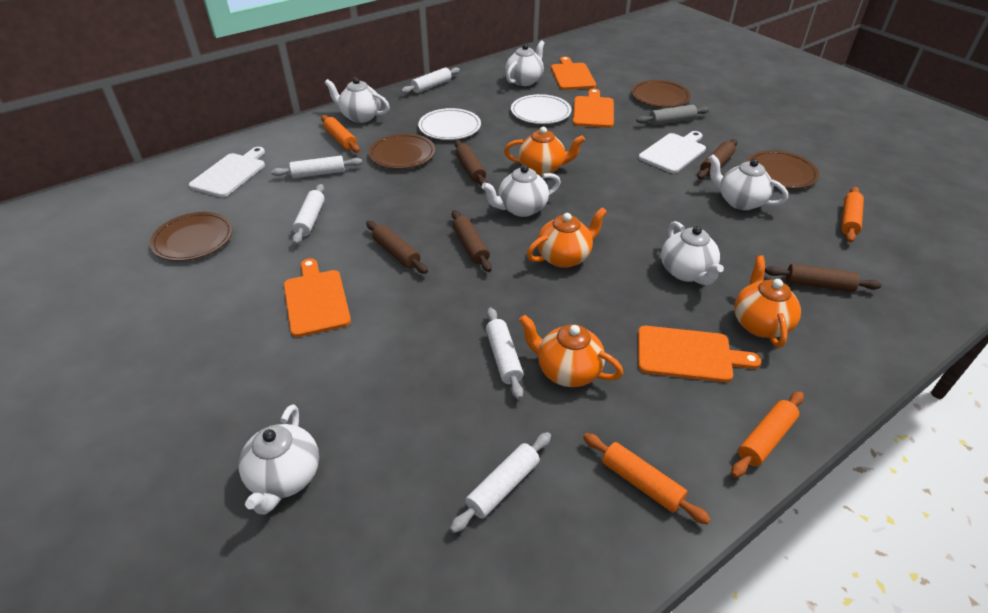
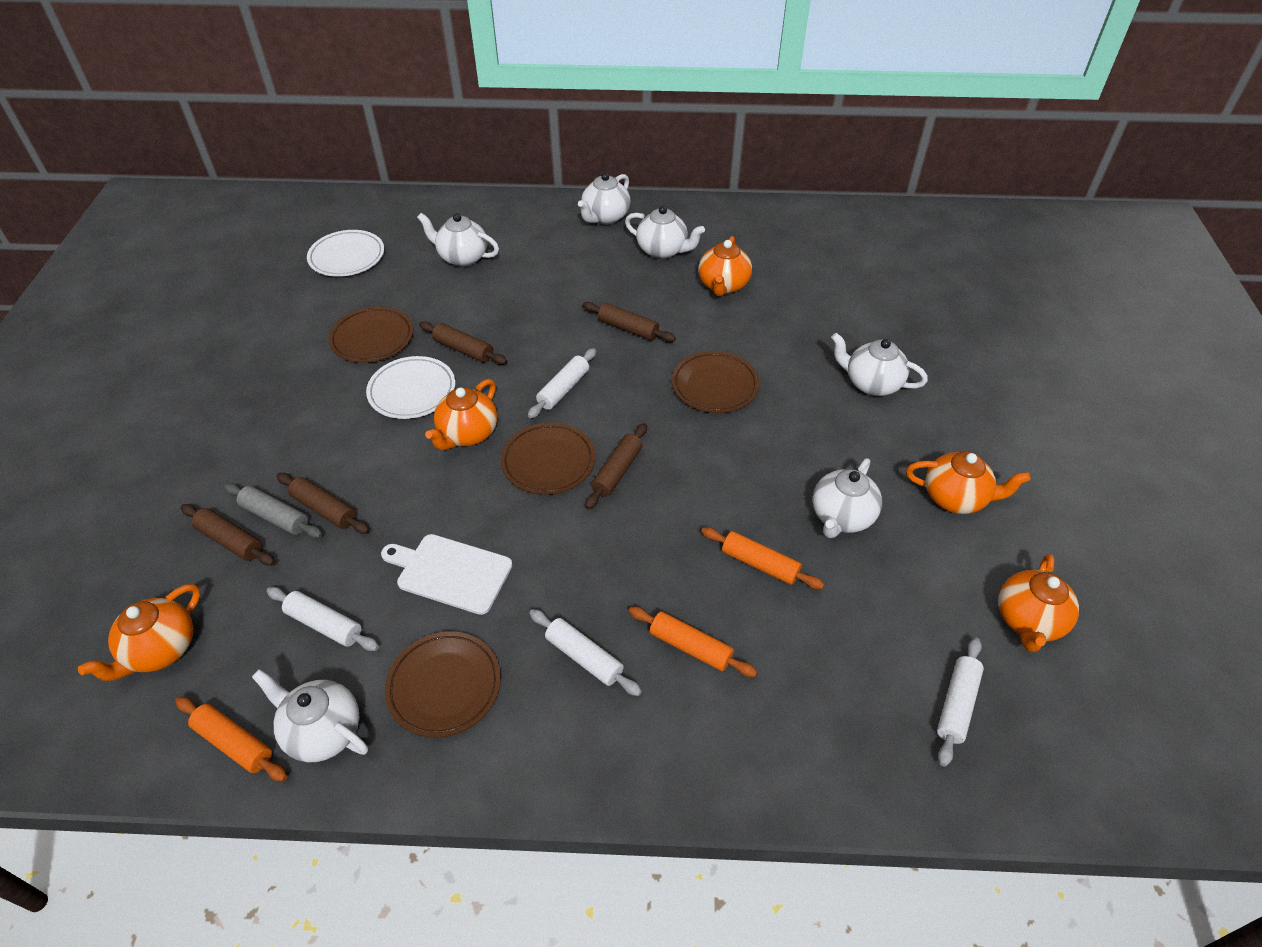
orange cutting board: [284,258,351,337] [551,56,596,90] [573,89,614,128] [638,326,761,382] = 4 -> none = 0
orange rolling pin: [321,115,360,153] [583,433,711,524] [731,391,804,478] [841,187,864,243] = 4 -> [175,697,287,781] [629,606,757,677] [701,527,825,589] = 3
orange teapot: [504,127,585,176] [519,315,623,387] [527,207,607,268] [734,256,801,348] = 4 -> [78,584,201,681] [425,379,497,450] [698,236,752,296] [906,451,1031,514] [998,554,1079,652] = 5
white cutting board: [189,147,265,197] [638,131,706,173] = 2 -> [381,534,513,615] = 1
white rolling pin: [271,156,362,178] [292,184,325,245] [401,67,460,94] [450,432,551,533] [486,308,523,400] = 5 -> [266,587,379,651] [528,348,596,419] [529,609,642,696] [937,637,984,767] = 4

